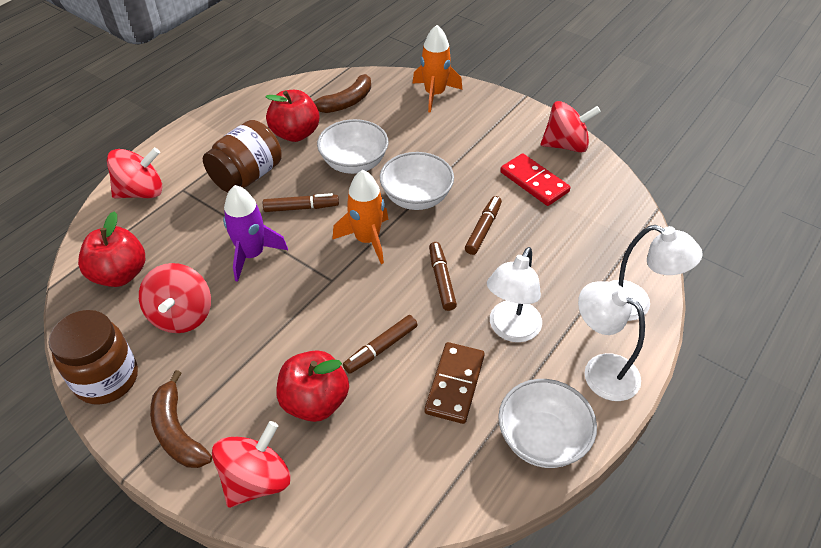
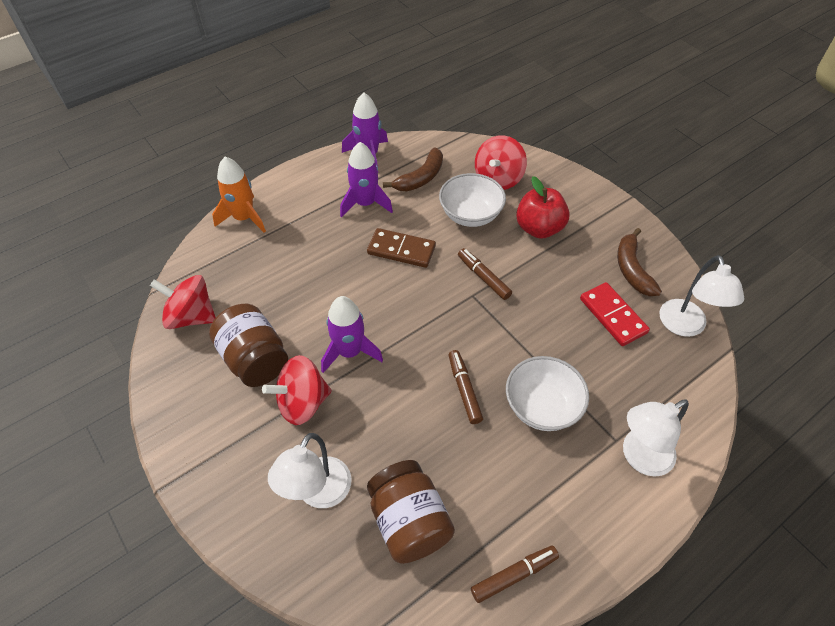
brown marker: [263,193,339,212] [343,315,417,374] [429,242,457,311] [465,196,502,255] = 4 -> [449,350,483,424] [458,248,512,300] [471,545,559,603] = 3
orange rocket: [332,170,388,264] [412,25,462,112] = 2 -> [212,157,266,233] = 1
purple rocket: [223,185,288,282] = 1 -> [321,296,383,373] [340,142,393,217] [342,93,388,172] = 3
red apple: [78,211,145,287] [266,90,320,142] [277,350,349,422] = 3 -> [516,176,570,239] = 1
red spinning top: [107,148,163,198] [139,263,211,333] [212,421,290,508] [541,101,601,153] = 4 -> [150,275,216,329] [262,355,332,425] [475,135,527,190] = 3
white bowl: [317,119,389,174] [380,152,454,210] [498,379,597,468] = 3 -> [439,173,506,227] [506,356,589,431] = 2

